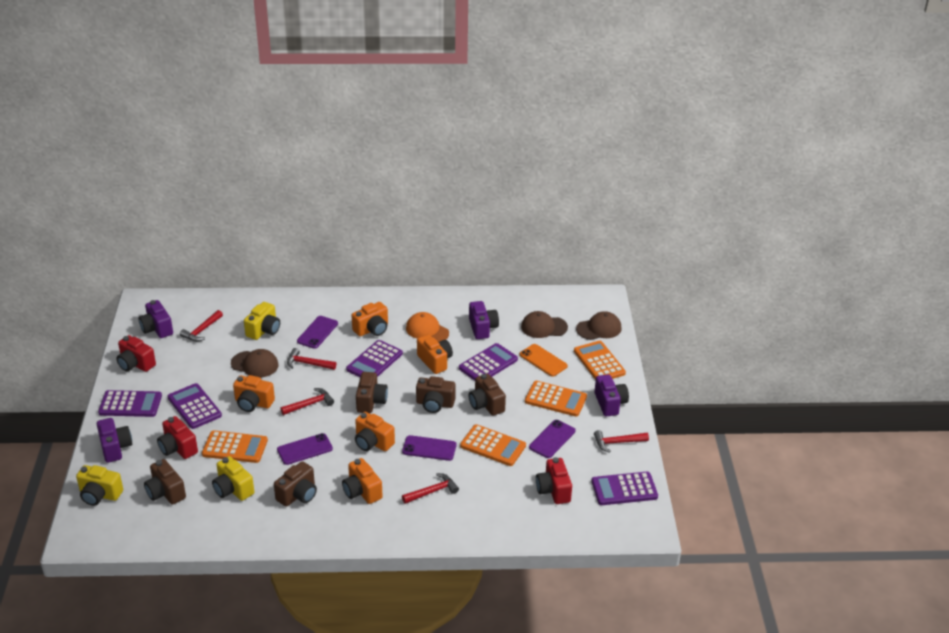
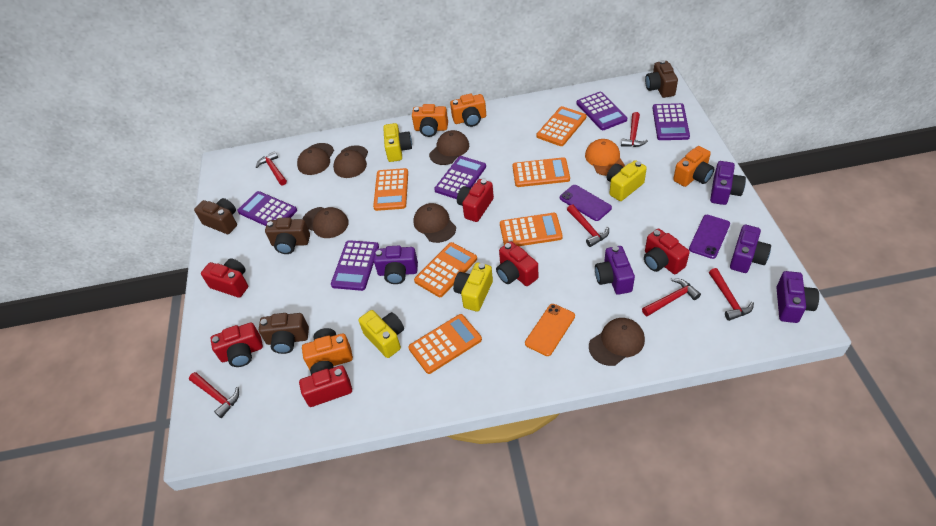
brown camera: [144,459,186,505] [274,461,317,507] [356,372,388,413] [416,376,456,413] [469,374,506,416] = 5 -> [194,198,237,234] [259,313,309,354] [265,217,310,254] [645,60,678,98] = 4
brown cap: [231,349,279,377] [521,311,568,338] [576,311,622,340] = 3 -> [297,143,334,175] [303,207,349,238] [333,145,368,178] [413,203,456,243] [429,130,469,165] [589,318,645,366] = 6
orange calculator: [202,430,268,463] [460,424,526,466] [525,381,587,417] [574,341,626,380] = 4 -> [373,168,408,211] [408,314,482,374] [414,242,477,297] [500,213,563,246] [513,157,570,187] [537,106,587,146] = 6
orange camera: [233,375,275,412] [342,458,383,504] [352,302,388,336] [355,412,395,451] [417,334,453,374] = 5 -> [302,328,353,370] [412,104,448,137] [450,94,486,127] [673,146,714,187] = 4
purple camera: [97,418,132,463] [138,300,173,338] [469,301,499,339] [595,375,629,417] = 4 -> [374,246,418,284] [595,246,635,295] [710,161,746,205] [730,225,771,273] [776,271,819,323] = 5
purple phone: [277,433,333,465] [297,316,338,349] [402,435,456,461] [529,420,576,458] = 4 -> [560,185,612,221] [689,215,730,259] = 2
red camera: [116,335,156,372] [157,416,198,459] [536,457,572,504] = 3 -> [201,258,248,298] [210,323,263,367] [299,361,352,407] [457,179,494,222] [496,241,538,286] [644,229,690,274] = 6
red hammer: [180,310,223,341] [280,388,334,415] [287,348,336,370] [402,473,459,504] [594,430,649,453] = 5 -> [189,372,239,418] [256,151,287,185] [567,205,609,247] [621,112,648,147] [642,279,701,316] [709,268,754,321] = 6
yellow camera: [76,465,123,506] [212,456,254,501] [244,302,280,340] = 3 -> [358,310,404,358] [383,123,412,162] [453,262,493,312] [607,160,647,201] = 4

